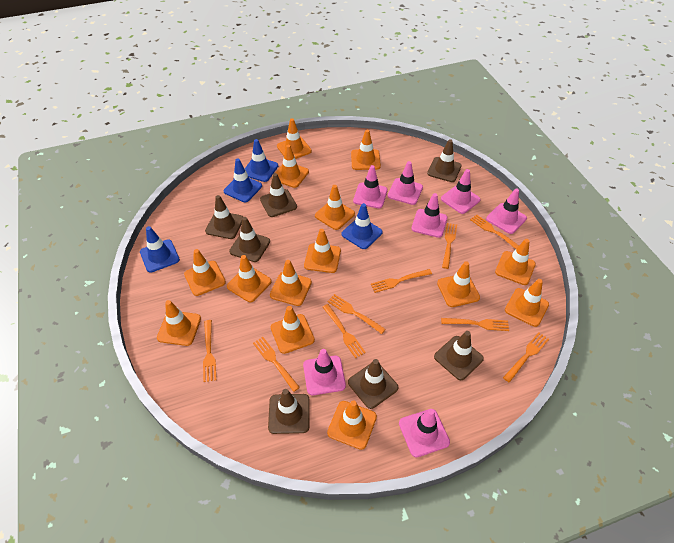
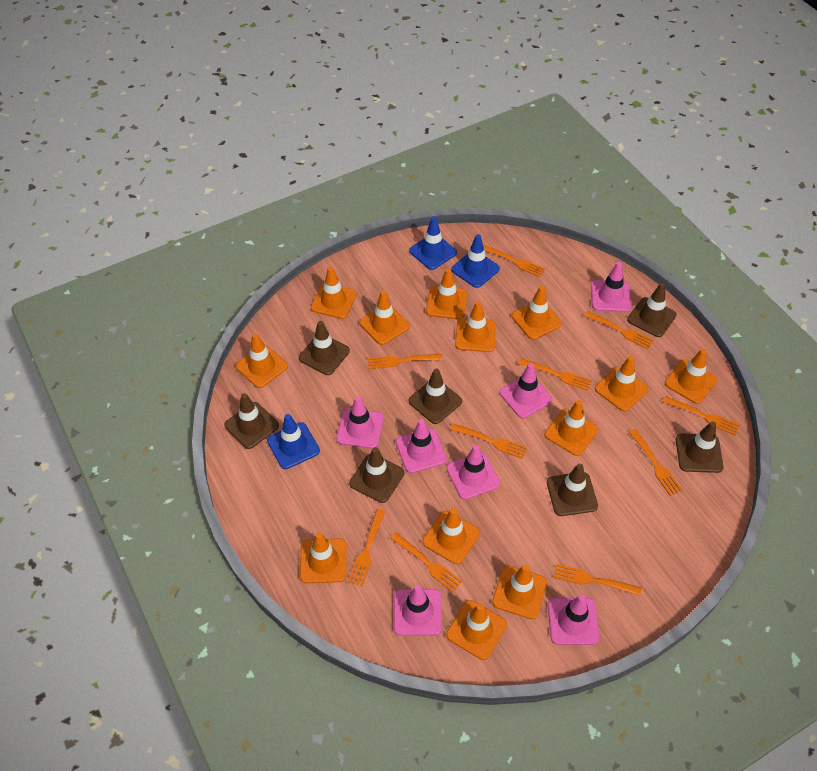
blue traffic cone: [140,226,180,273] [224,158,262,202] [245,139,278,182] [341,203,383,249] = 4 -> [267,414,320,469] [409,217,457,270] [451,234,500,288] = 3
orange fork: [203,320,216,382] [253,337,300,392] [323,304,366,358] [327,294,386,334] [371,269,432,293] [441,318,509,331] [442,223,457,269] [470,214,519,249] [503,332,549,383] = 9 -> [348,509,385,586] [368,354,442,369] [390,532,462,592] [450,423,527,459] [483,245,545,277] [518,358,592,391] [554,564,641,596] [584,311,653,349] [629,429,682,496] [663,396,740,436] = 10
orange traffic cone: [157,300,201,346] [184,249,226,296] [227,255,272,302] [270,260,312,306] [271,306,315,354] [272,145,309,188] [277,118,312,159] [304,229,341,273] [315,185,355,230] [327,400,377,450] [351,130,381,170] [437,261,480,307] [495,239,536,285] [505,279,549,327] = 14 -> [236,333,288,388] [300,532,347,583] [311,267,357,319] [359,291,410,345] [423,508,480,564] [426,268,467,319] [446,600,507,660] [455,301,496,352] [492,564,547,619] [512,286,562,340] [545,400,599,456] [595,356,648,412] [665,349,717,404] = 13

